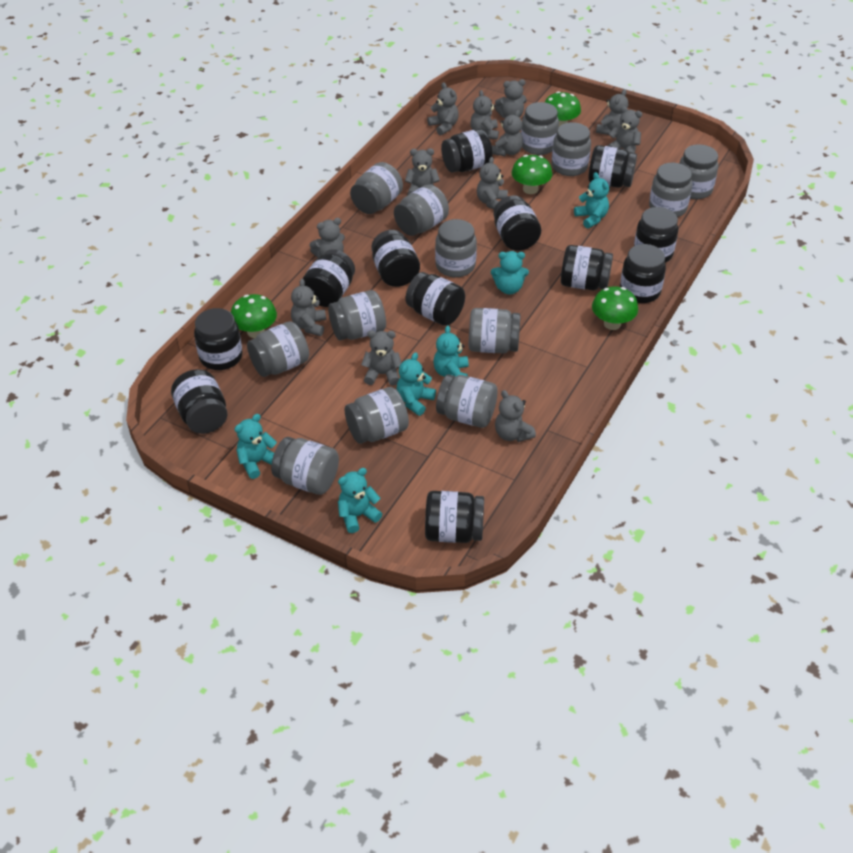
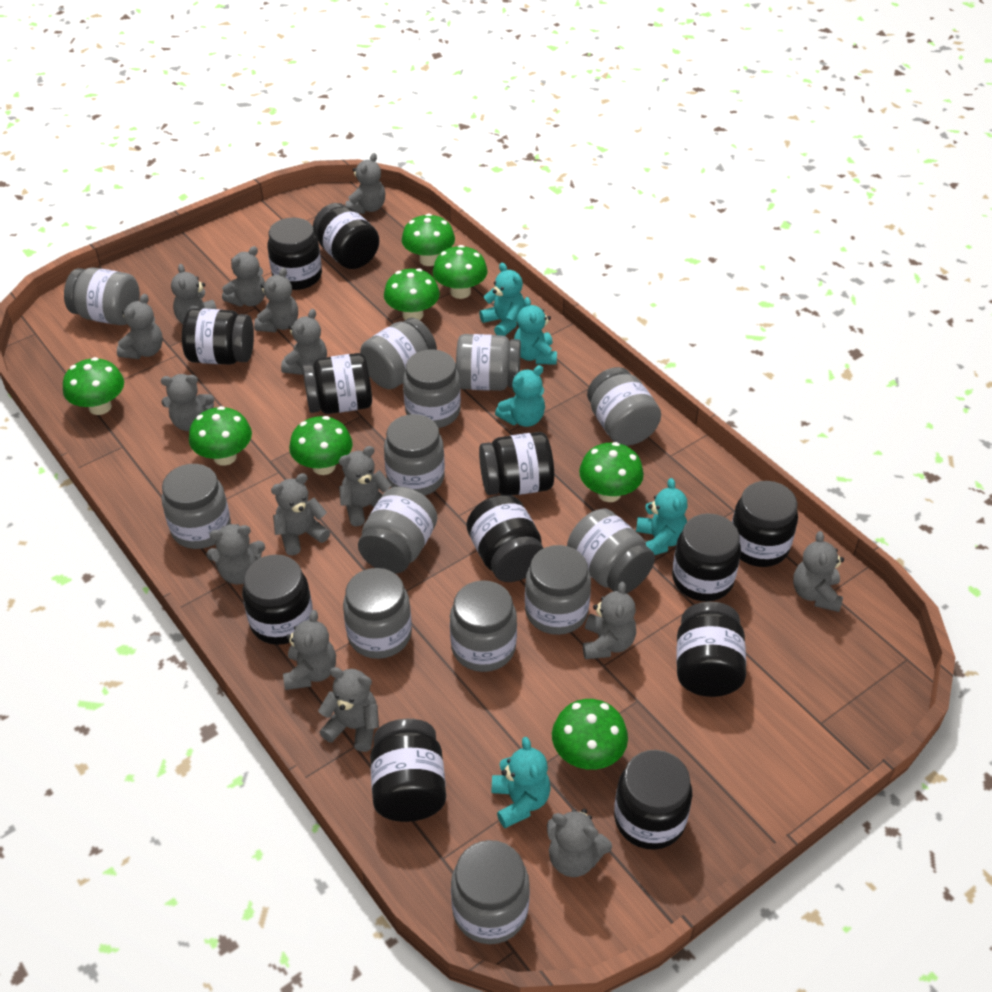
green mushroom: [231,294,277,338] [512,155,552,194] [545,91,581,126] [592,286,638,330] = 4 -> [63,357,124,415] [189,406,252,466] [289,416,353,475] [384,268,440,320] [402,213,455,266] [433,245,488,299] [552,699,628,770] [579,442,644,502] = 8
grey teddy bear: [291,279,326,336] [310,218,345,258] [361,330,401,386] [405,148,440,195] [427,83,459,135] [470,90,499,140] [477,157,508,209] [492,110,523,156] [495,79,527,118] [495,390,536,442] [596,89,628,135] [608,106,642,154] = 12 -> [117,294,163,359] [161,374,214,431] [171,264,217,324] [207,524,265,584] [222,246,265,307] [254,267,298,332] [271,473,330,556] [281,309,327,375] [283,610,336,690] [318,667,379,752] [339,446,392,527] [345,153,385,214] [547,809,612,877] [583,582,636,659] [793,531,844,612] = 15
turquoise teddy bear: [235,414,277,479] [338,468,382,533] [396,352,436,416] [433,326,469,377] [491,251,529,294] [574,172,609,229] = 6 -> [479,263,525,336] [492,737,551,828] [495,365,545,427] [514,297,557,365] [636,478,688,555] = 5

